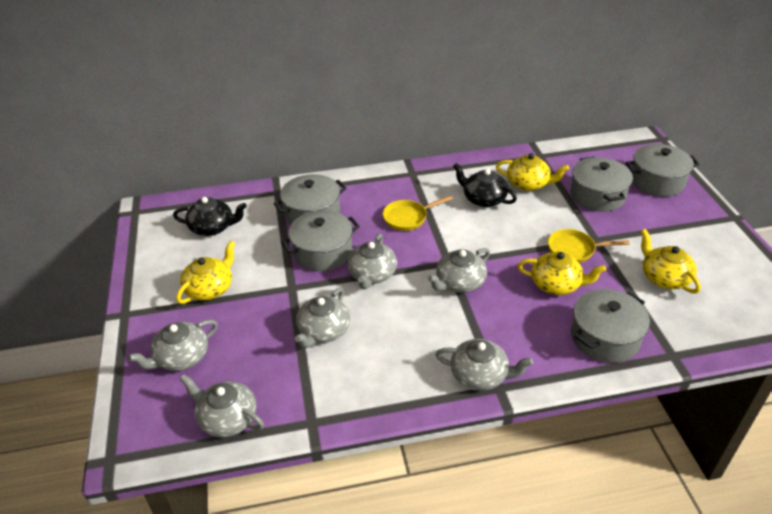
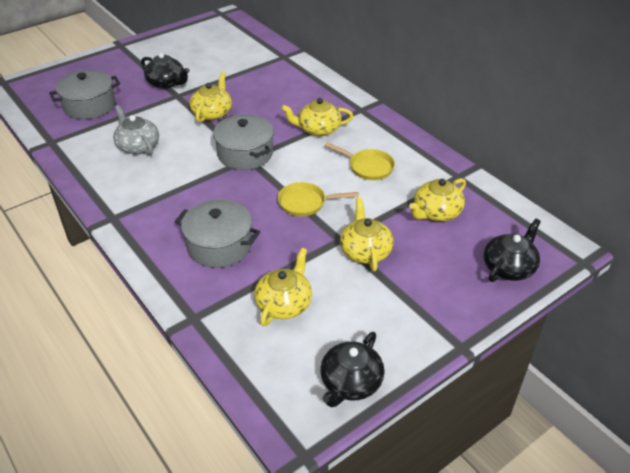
black teapot: [173,197,247,236] [453,163,517,207] = 2 -> [141,53,190,89] [320,332,385,407] [484,219,541,282] = 3
grey pot: [274,174,347,224] [281,210,360,271] [570,157,633,212] [571,289,650,363] [626,144,700,196] = 5 -> [49,70,120,119] [175,199,260,268] [213,114,274,170] = 3
grey teapot: [128,320,218,371] [180,374,264,438] [295,288,350,348] [347,234,397,289] [428,248,490,293] [436,339,533,391] = 6 -> [113,105,159,155] = 1
yellow teapot: [176,241,235,304] [496,153,569,191] [518,252,606,295] [640,229,701,294] = 4 -> [190,72,232,123] [254,248,312,326] [281,98,353,136] [340,198,394,271] [409,178,466,221] = 5

